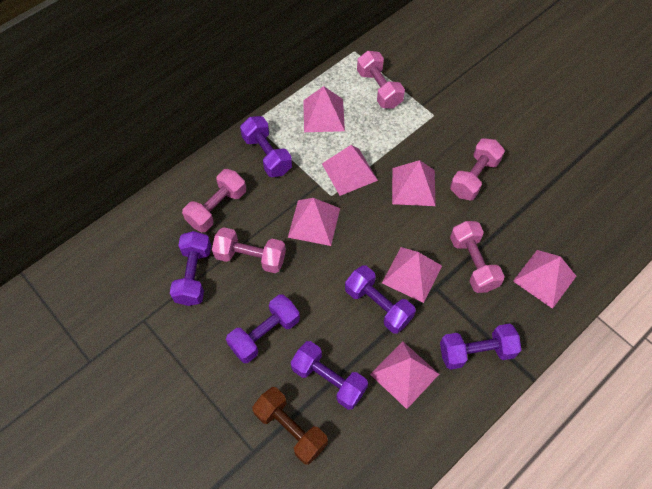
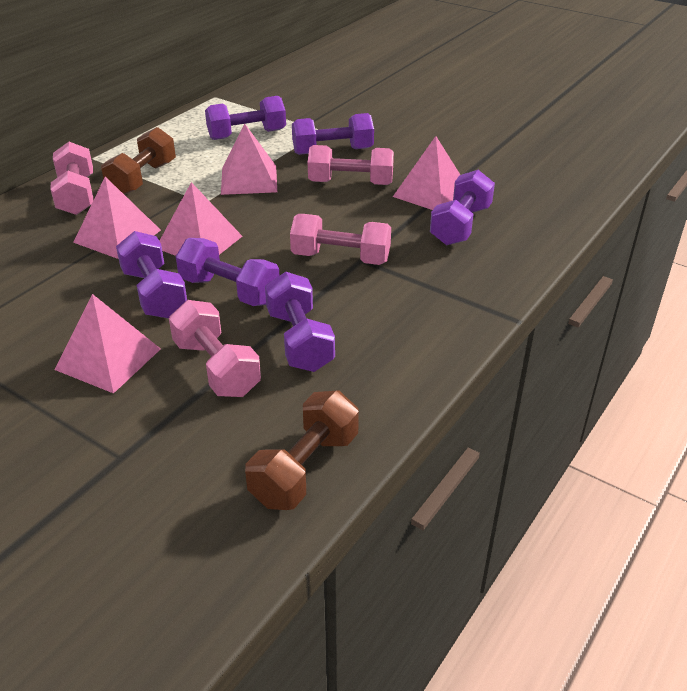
brown dumbbell: [252,387,328,465] = 1 -> [101,127,176,195] [245,390,359,510] = 2
pink dumbbell: [182,169,246,232] [212,227,286,273] [357,51,405,109] [450,138,505,201] [450,221,505,293] = 5 -> [50,142,93,215] [169,300,261,397] [290,214,391,265] [308,145,394,185] = 4
pink pyramid: [288,198,340,246] [303,86,345,132] [322,145,378,196] [370,341,439,409] [382,247,442,303] [392,160,436,206] [513,250,576,309] = 7 -> [54,294,161,394] [73,177,161,259] [160,182,243,256] [221,123,277,195] [393,136,460,210] = 5

